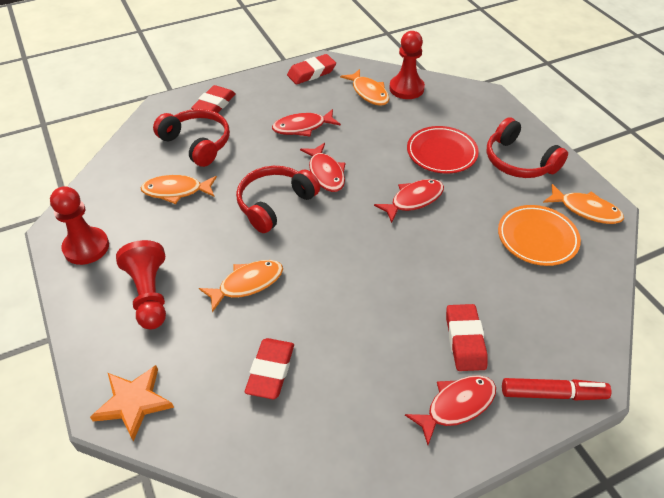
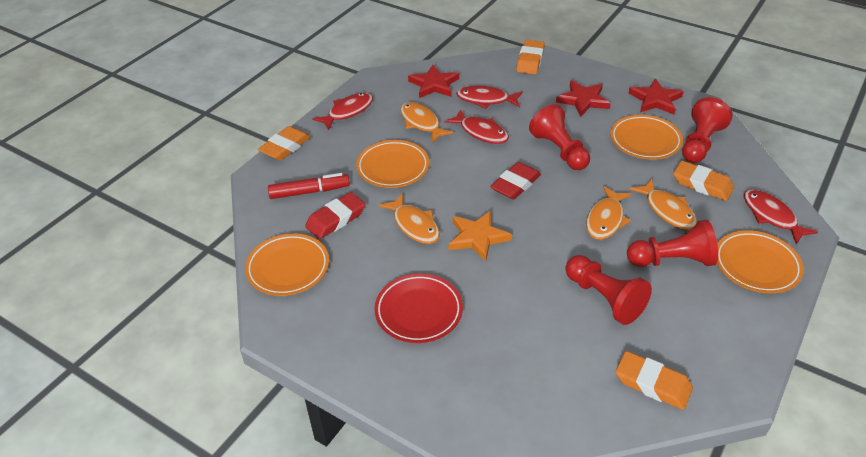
orange eraser: none = 0 -> [258,126,311,161] [516,40,545,74] [616,351,693,410] [673,161,734,201] = 4
orange plate: [498,205,581,266] = 1 -> [245,233,329,296] [356,140,429,188] [610,115,683,159] [717,230,804,293] = 4
red eraser: [191,85,236,113] [245,338,294,399] [287,54,336,84] [446,304,488,371] = 4 -> [305,192,365,239] [490,162,541,200] = 2
red headphones: [153,109,230,167] [236,166,320,233] [486,117,568,178] = 3 -> none = 0
red pawn: [50,186,109,265] [116,240,166,329] [389,31,425,99] = 3 -> [529,104,590,170] [565,255,652,325] [627,219,718,267] [682,97,733,163] = 4
red star: none = 0 -> [408,65,459,98] [556,80,611,117] [628,79,684,114] = 3

